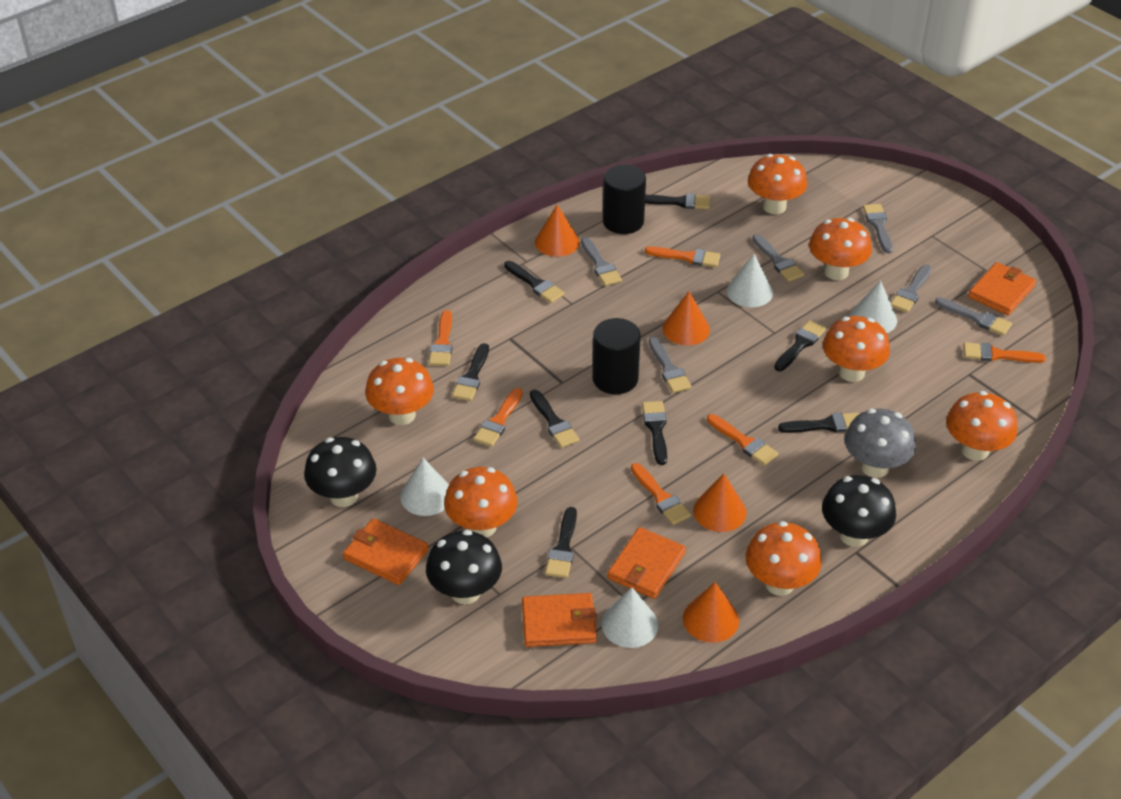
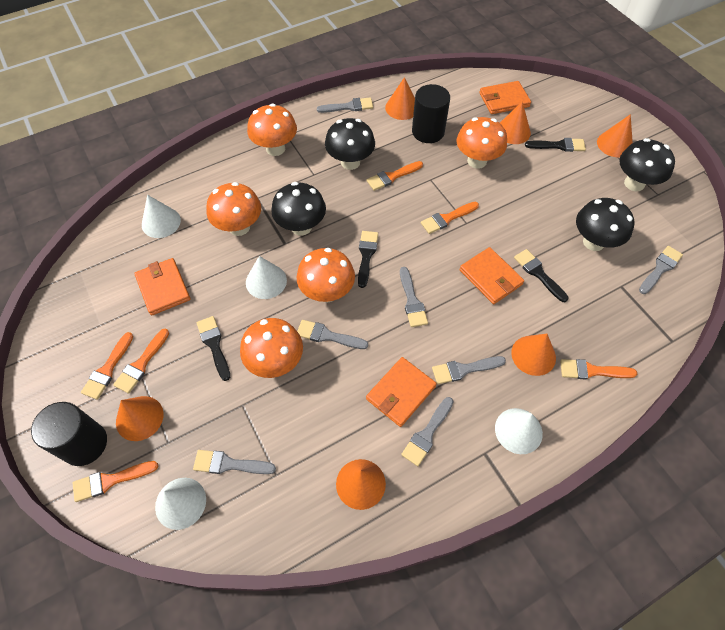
black brush: [452,343,489,401] [504,261,565,303] [530,390,580,448] [545,507,577,578] [642,401,667,465] [645,193,710,209] [774,320,826,371] [778,413,859,433] = 8 -> [196,316,230,381] [358,231,378,288] [514,249,568,302] [525,138,586,152] = 4
black mushroom: [304,437,377,507] [426,530,502,604] [822,475,896,547] = 3 -> [271,182,326,236] [325,118,375,170] [576,198,635,251] [619,138,675,191] = 4
grey brush: [581,237,622,286] [649,336,691,393] [752,234,804,282] [863,204,893,253] [891,264,932,313] [935,297,1012,336] = 6 -> [193,450,276,474] [297,320,368,349] [317,97,373,113] [400,267,428,327] [401,397,454,466] [432,356,506,384] [639,246,683,294] = 7
grey mushroom: [845,409,916,478] = 1 -> none = 0
orange cone: [535,205,579,257] [662,291,710,345] [683,582,739,643] [693,474,746,532] = 4 -> [116,396,163,441] [336,459,386,510] [385,77,415,120] [500,101,531,144] [511,334,556,376] [597,114,633,157] = 6
orange mushroom: [365,358,434,425] [444,467,518,537] [746,521,822,596] [748,154,807,214] [809,218,872,280] [823,316,890,382] [946,391,1018,461] = 7 -> [206,182,261,236] [240,318,303,378] [247,104,297,156] [297,248,355,302] [457,117,507,169] = 5

